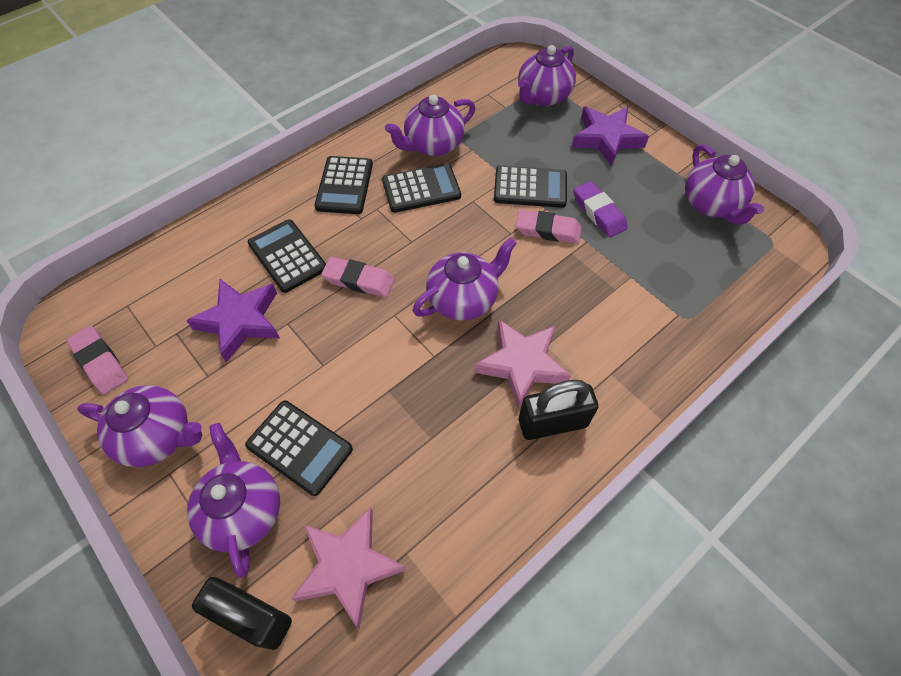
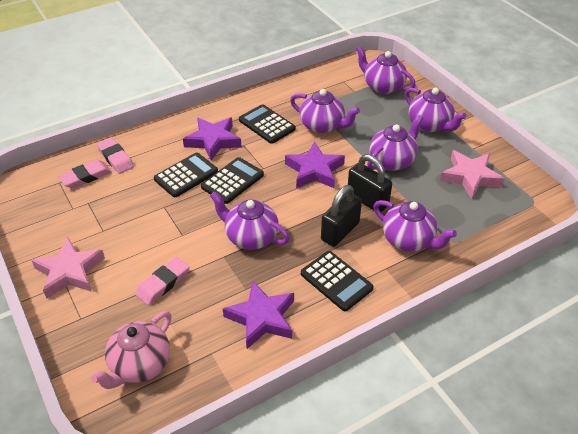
black calculator: [245,401,353,496] [248,219,326,293] [314,156,373,214] [382,163,461,213] [494,165,567,208] = 5 -> [154,153,218,197] [201,157,264,204] [239,104,296,144] [301,251,374,311] = 4
pink teapot: none = 0 -> [91,311,172,389] = 1
purple eraser: [573,181,628,237] = 1 -> none = 0
purple star: [186,279,280,363] [572,107,649,167] = 2 -> [183,117,241,161] [223,281,294,349] [285,142,345,188] = 3

